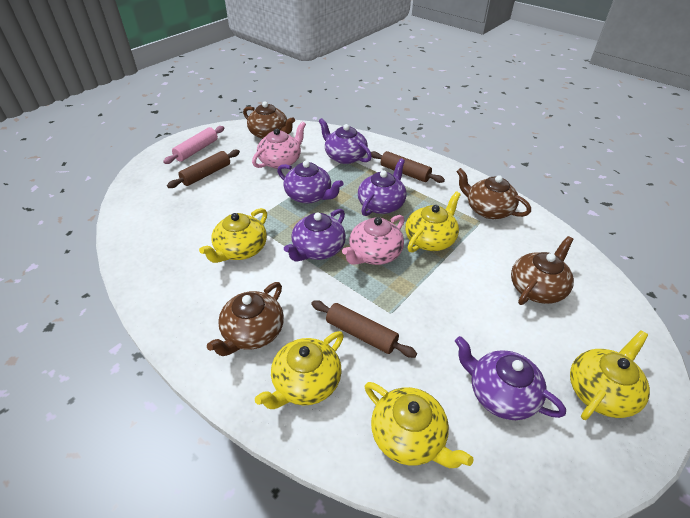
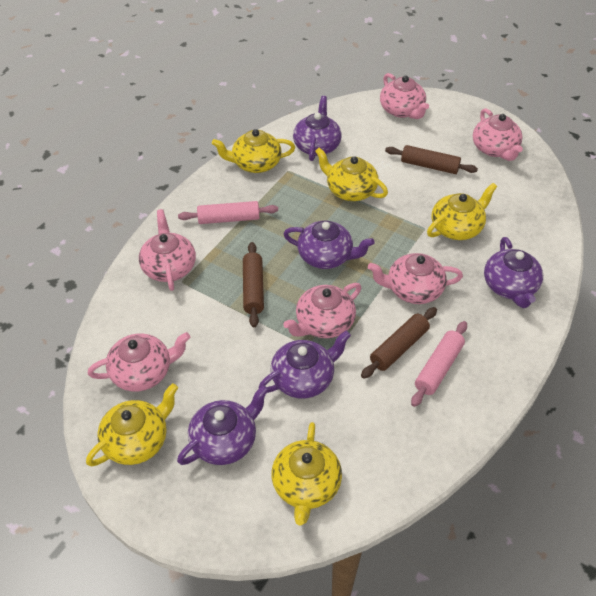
brown teapot: [207,282,284,356] [243,102,295,139] [456,168,531,219] [511,236,574,305] = 4 -> none = 0
pink rolling pin: [163,126,224,164] = 1 -> [178,201,278,224] [411,321,467,407] = 2
pink teapot: [252,121,306,169] [342,215,405,265] = 2 -> [88,332,190,391] [139,209,196,291] [283,283,361,338] [368,253,463,304] [380,73,429,119] [473,108,523,161] = 6

